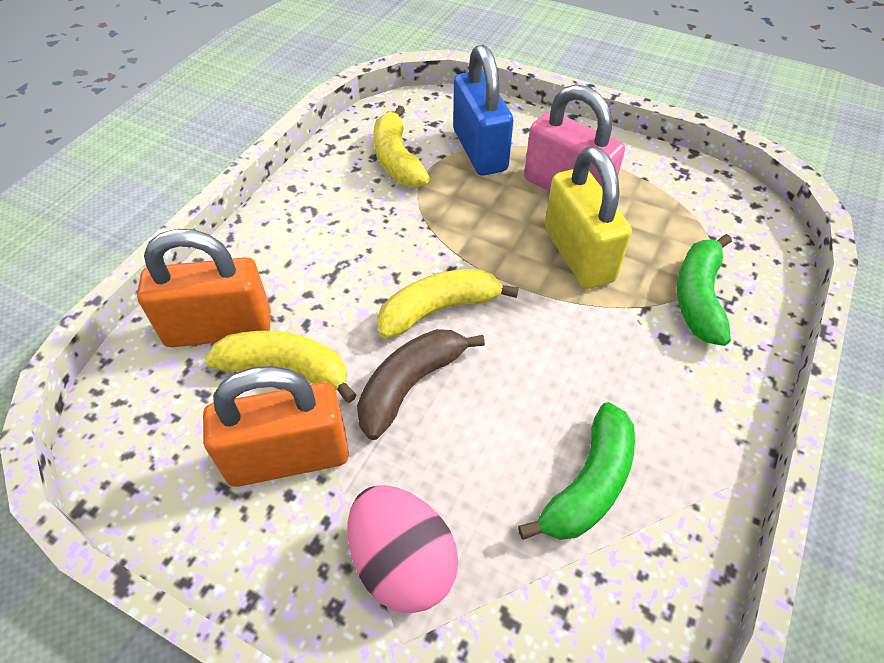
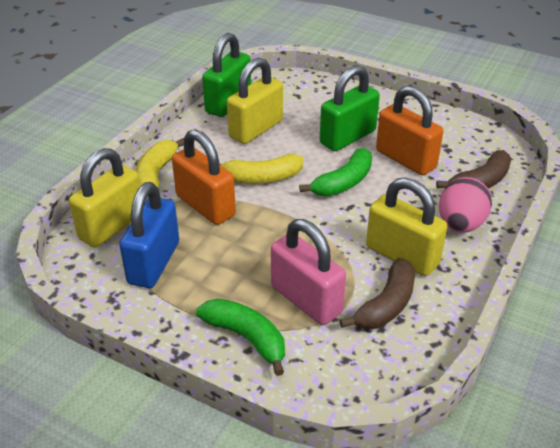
brown banana: [357,329,485,440] = 1 -> [340,258,415,329] [436,150,511,189] = 2
green padlock: none = 0 -> [202,33,251,117] [320,65,380,151] = 2
yellow banana: [205,331,356,403] [373,105,430,187] [377,269,519,339] = 3 -> [136,138,184,197] [219,154,303,184] = 2
yellow padlock: [545,146,632,289] = 1 -> [69,148,140,247] [227,58,283,144] [366,177,447,276] = 3

